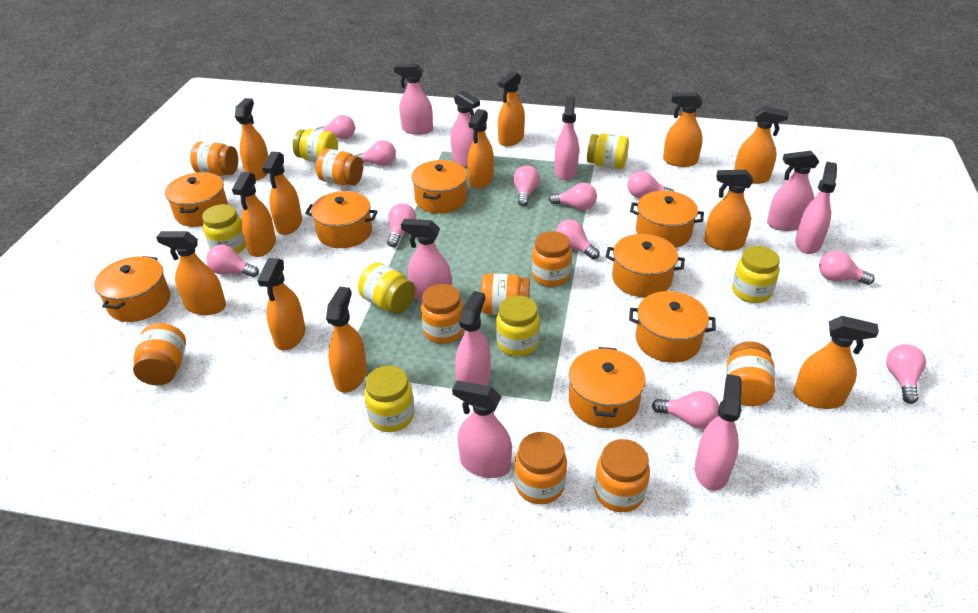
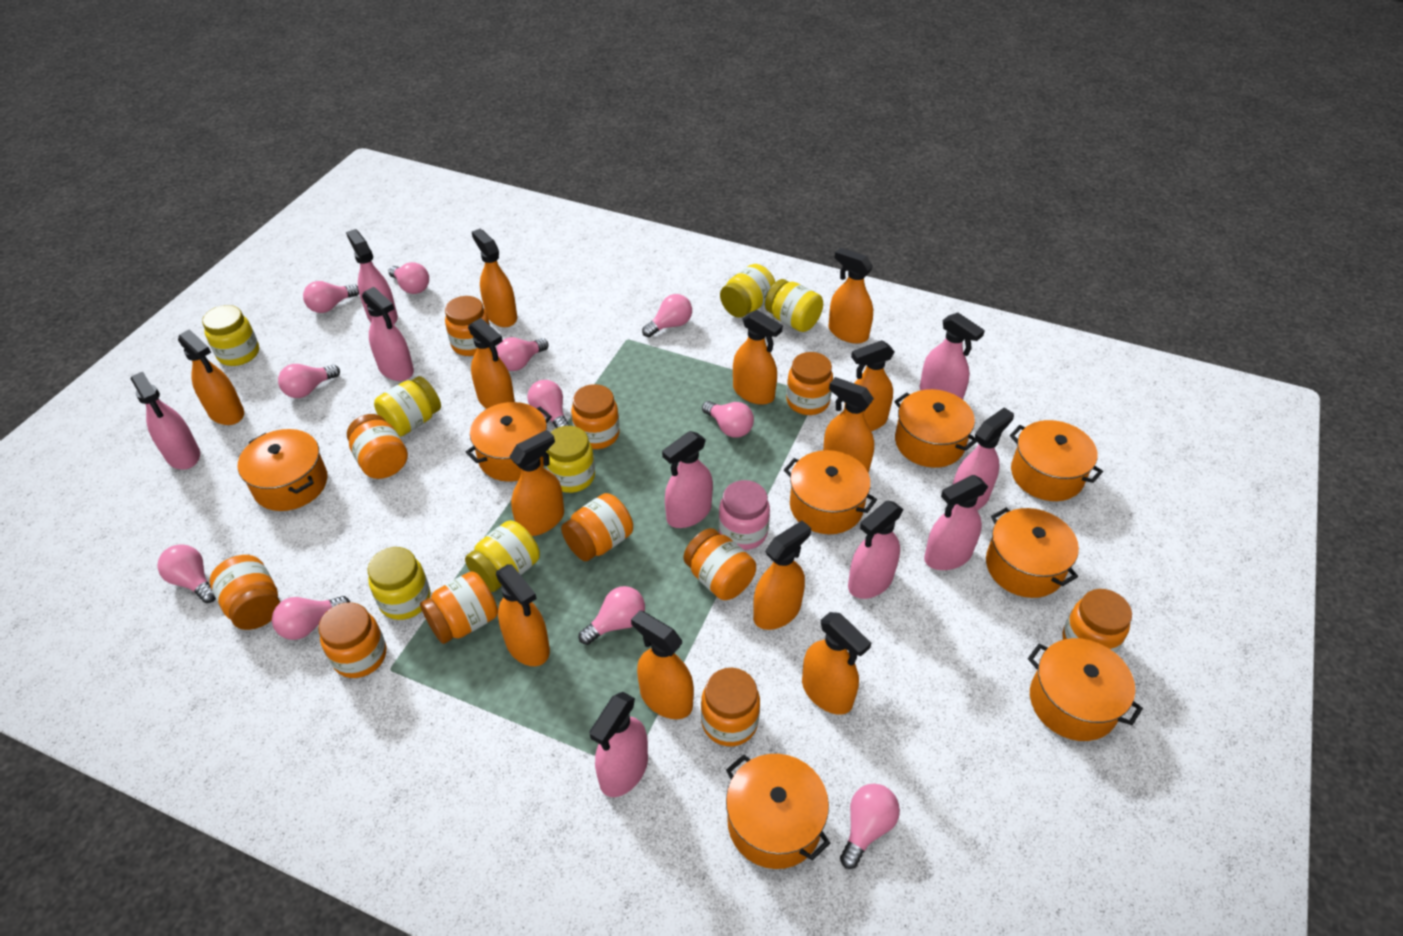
orange jar: [133,323,186,385] [190,141,238,176] [316,149,363,186] [421,284,464,344] [481,274,530,315] [514,432,567,504] [532,231,572,287] [594,439,650,512] [726,342,775,406] = 9 -> [210,555,280,630] [318,602,386,678] [347,414,408,479] [420,571,498,644] [445,296,490,356] [561,493,633,561] [571,384,620,449] [684,528,756,600] [701,668,760,746] [786,352,833,415] [1063,589,1132,653] = 11
pink jar: none = 0 -> [719,480,770,550] = 1

